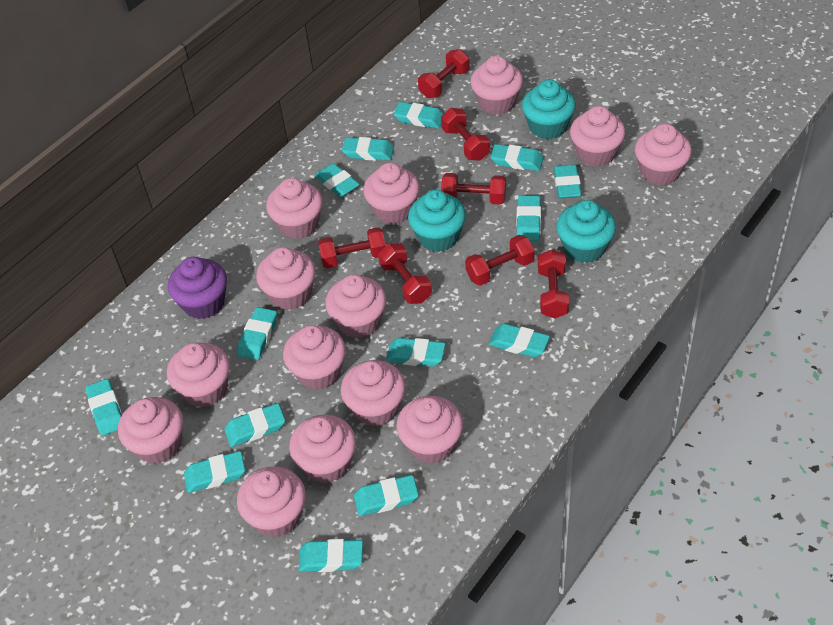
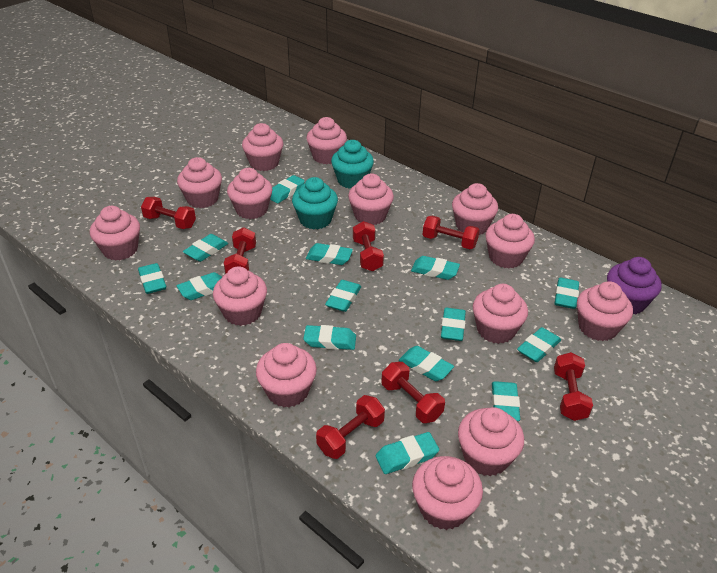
turquoise cupcake: [408,190,466,252] [522,79,576,139] [556,200,616,263] = 3 -> [292,177,338,229] [331,140,374,189] = 2

